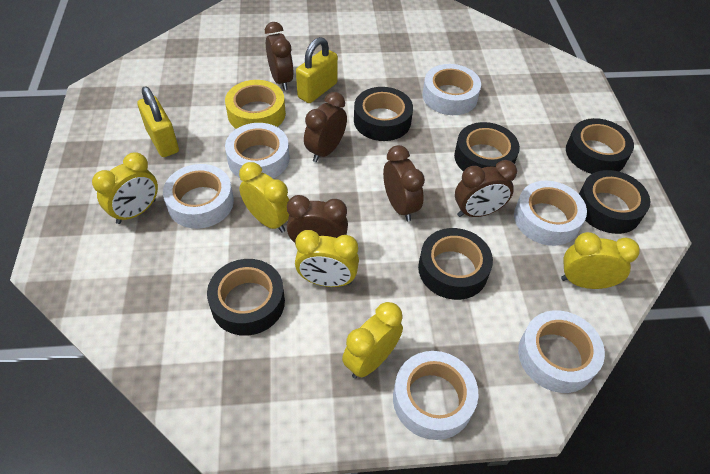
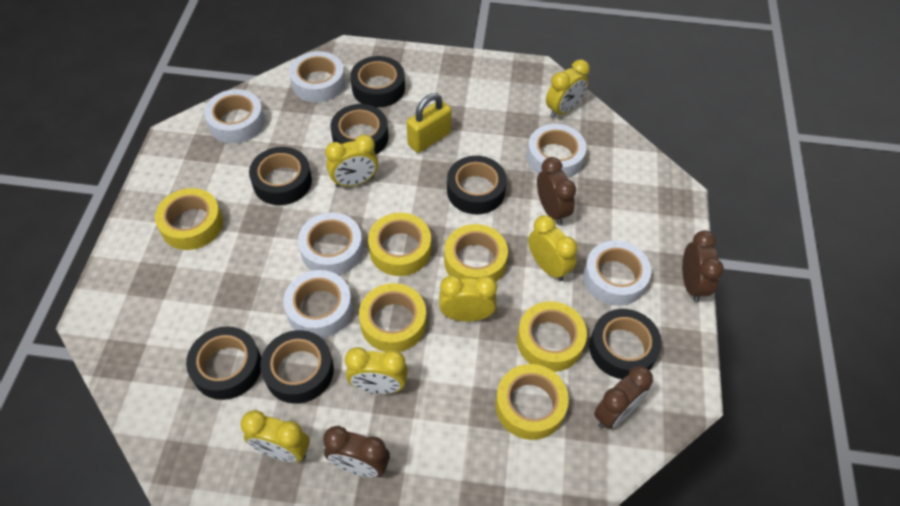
black tape: [207,259,285,336] [354,87,413,141] [418,228,493,300] [454,122,520,172] [566,118,634,174] [579,170,650,234] = 6 -> [186,327,261,400] [249,147,312,205] [260,330,334,404] [331,104,388,155] [350,56,405,107] [447,156,507,214] [589,309,662,379] = 7
brown clock: [265,22,294,91] [287,195,348,243] [304,92,347,162] [383,145,425,221] [455,160,517,217] = 5 -> [323,426,390,477] [537,157,576,225] [594,366,653,429] [682,230,724,302] = 4
yellow clock: [92,152,158,224] [239,162,289,233] [295,230,359,287] [342,302,403,379] [561,232,640,289] = 5 -> [241,410,310,462] [325,135,378,187] [345,347,408,394] [439,275,497,321] [528,215,577,281] [546,60,590,118] = 6
yellow padlock: [137,86,179,157] [296,37,338,103] = 2 -> [407,93,452,153] = 1
yellow tape: [225,80,286,129] = 1 -> [155,188,223,250] [359,283,426,352] [368,213,431,276] [444,224,508,282] [495,364,569,440] [517,301,587,372] = 6

